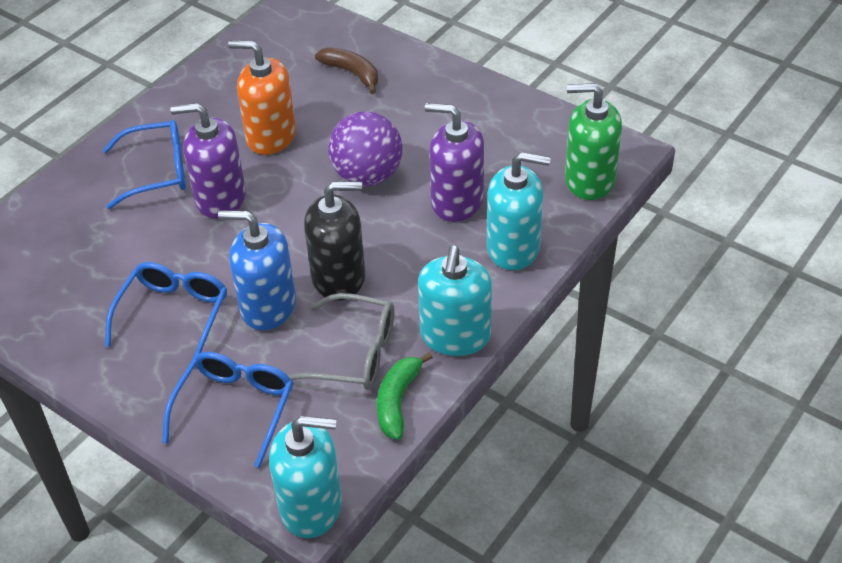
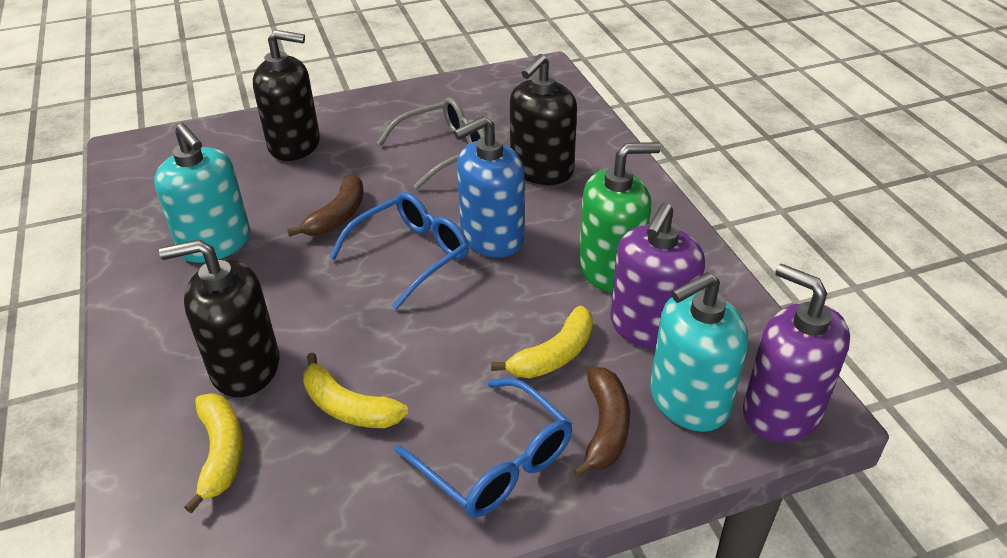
black soap dispenser: [304,181,365,300] = 1 -> [159,239,279,397] [253,30,320,161] [510,54,577,185] = 3
blue glasses: [103,120,186,209] [105,262,227,366] [162,352,293,468] = 3 -> [329,192,469,310] [395,378,572,518] = 2
brown banana: [315,47,378,94] = 1 -> [287,175,364,237] [573,367,630,479] = 2
green banana: [377,352,433,439] = 1 -> none = 0
orange soap dispenser: [228,40,296,155] = 1 -> none = 0
purple ball: [328,111,403,186] = 1 -> none = 0
turquoise soap dispenser: [269,416,342,538] [418,245,492,356] [487,152,551,270] = 3 -> [154,123,250,263] [650,272,748,432] = 2
yellow banana: none = 0 -> [184,393,243,513] [303,353,408,428] [491,306,593,378] = 3

